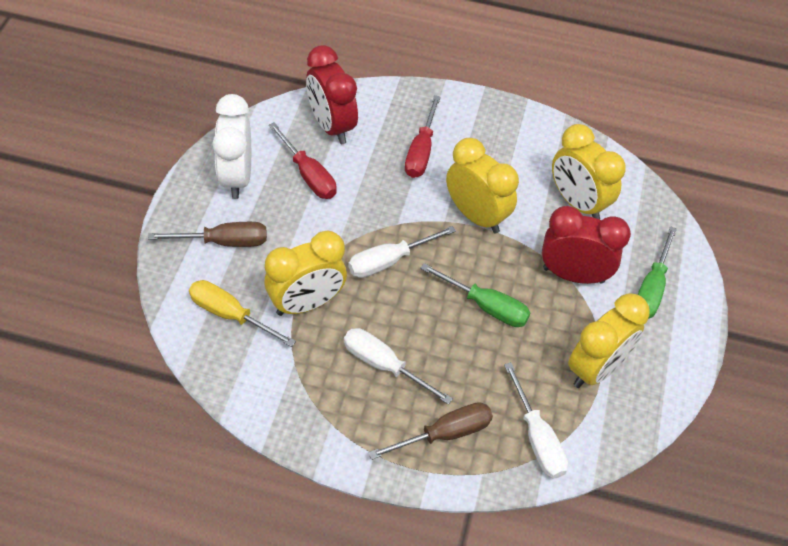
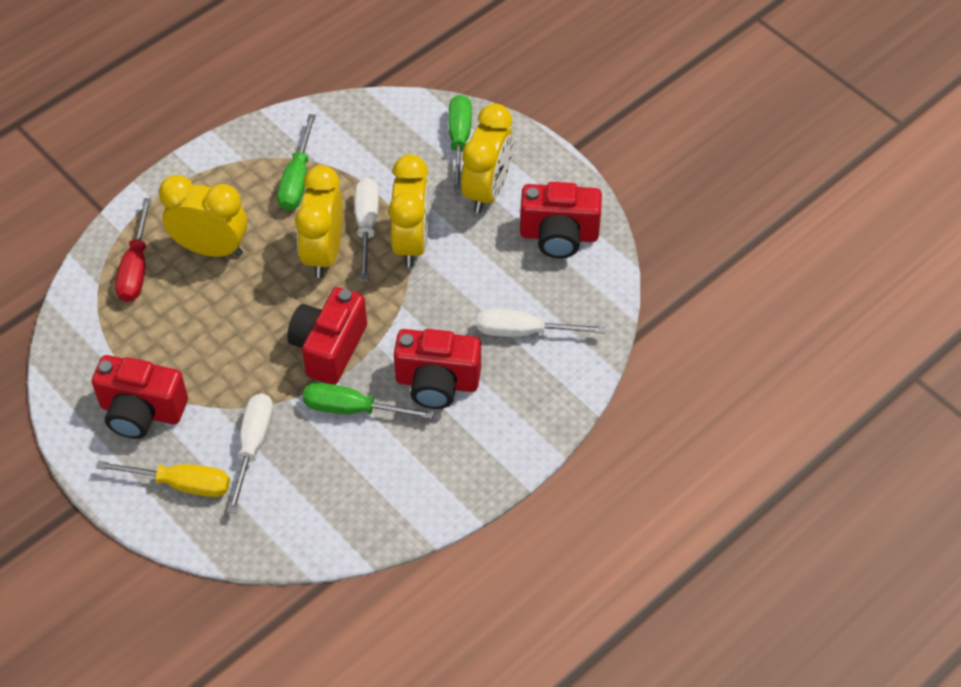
brown screwdriver: [148,222,267,247] [368,402,493,460] = 2 -> none = 0
green screwdriver: [420,263,530,327] [638,226,677,319] = 2 -> [277,114,316,211] [303,382,434,419] [449,95,472,191] = 3
red camera: none = 0 -> [92,355,188,439] [287,287,367,385] [394,329,481,409] [520,182,602,258] = 4
red clock: [306,45,358,144] [542,206,631,284] = 2 -> none = 0
red screwdriver: [269,122,337,199] [405,95,441,178] = 2 -> [115,198,151,302] = 1
white clock: [212,94,251,199] = 1 -> none = 0

